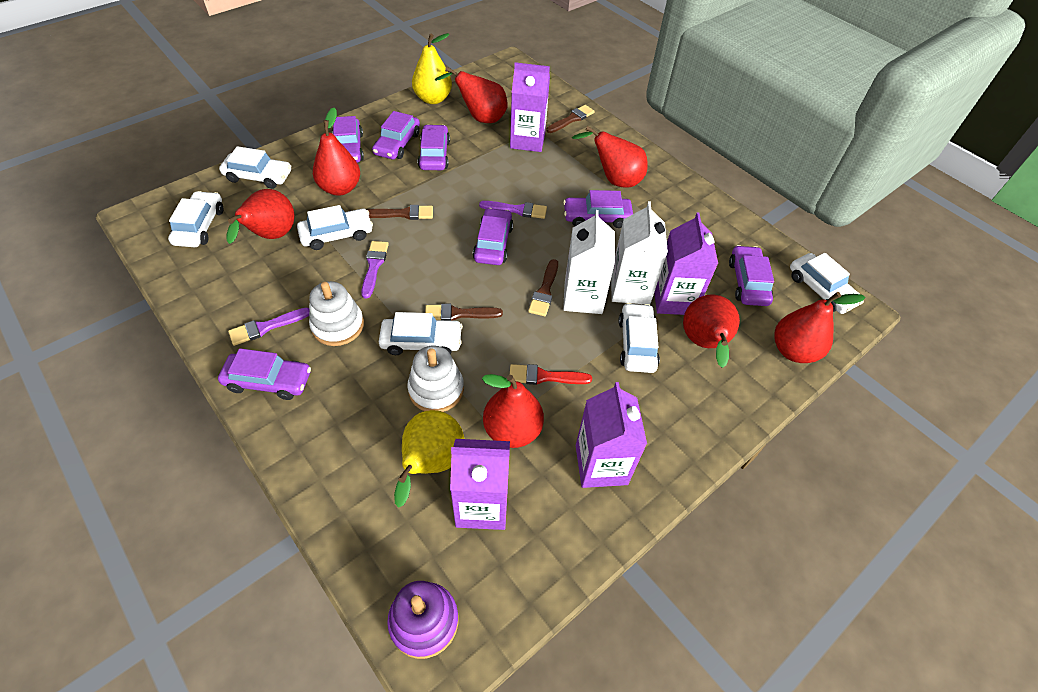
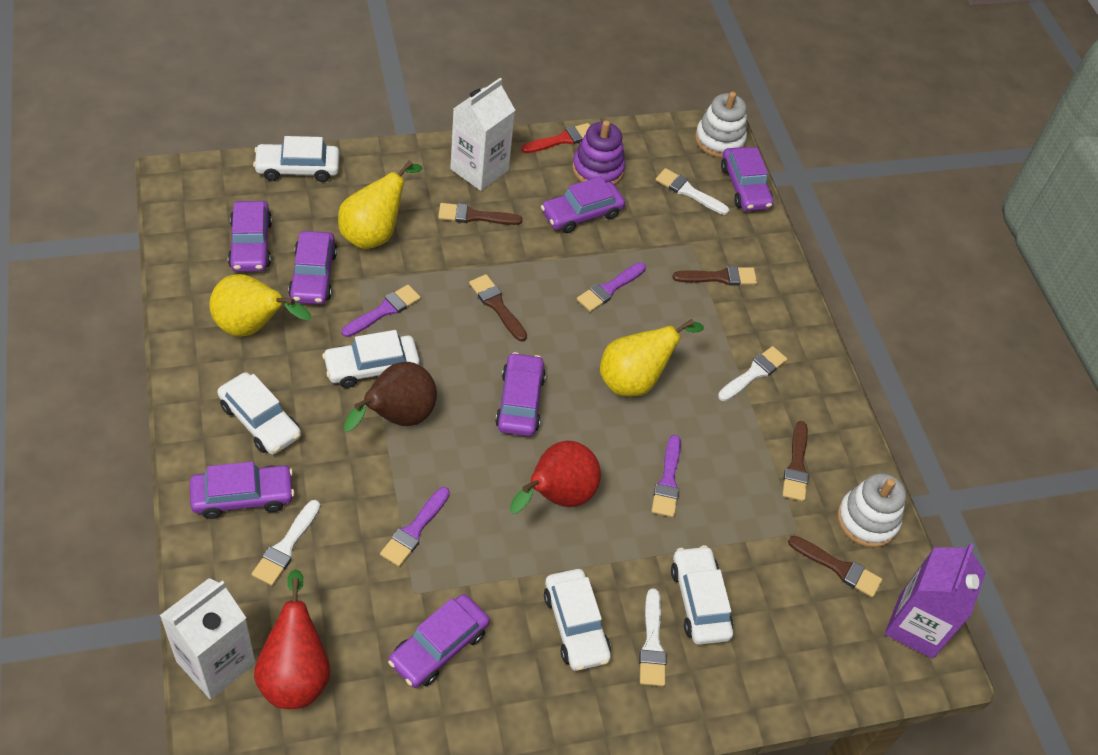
brown brush: [368,205,433,220] [425,304,503,321] [528,259,558,316] [546,105,595,133] = 4 -> [438,203,522,225] [469,274,527,342] [672,266,757,286] [782,421,809,501] [788,536,882,597] = 5
brown pear: none = 0 -> [344,362,437,431] = 1
purple brush: [228,308,310,346] [361,241,389,299] [479,201,547,219] = 3 -> [342,285,421,337] [380,487,450,567] [577,262,646,312] [651,435,681,517] = 4
purple carton: [450,439,510,530] [510,62,550,152] [576,382,647,488] [654,212,718,315] = 4 -> [885,543,986,659] = 1
red pear: [227,189,294,244] [313,108,360,196] [435,67,508,123] [482,374,544,448] [572,126,648,188] [683,294,740,368] [774,292,865,363] = 7 -> [254,569,330,709] [510,441,601,514] = 2
white brush: none = 0 -> [252,500,320,586] [639,588,666,686] [655,168,729,215] [718,346,787,401] = 4
white car: [168,191,223,247] [219,146,291,189] [297,205,373,250] [379,312,463,355] [618,303,660,373] [790,253,864,314] = 6 -> [217,372,301,455] [253,136,339,182] [322,330,420,388] [544,569,611,671] [671,545,733,645] = 5
yellow pear: [394,410,464,508] [412,33,452,104] = 2 -> [209,274,311,337] [338,160,423,249] [600,319,704,396] = 3

